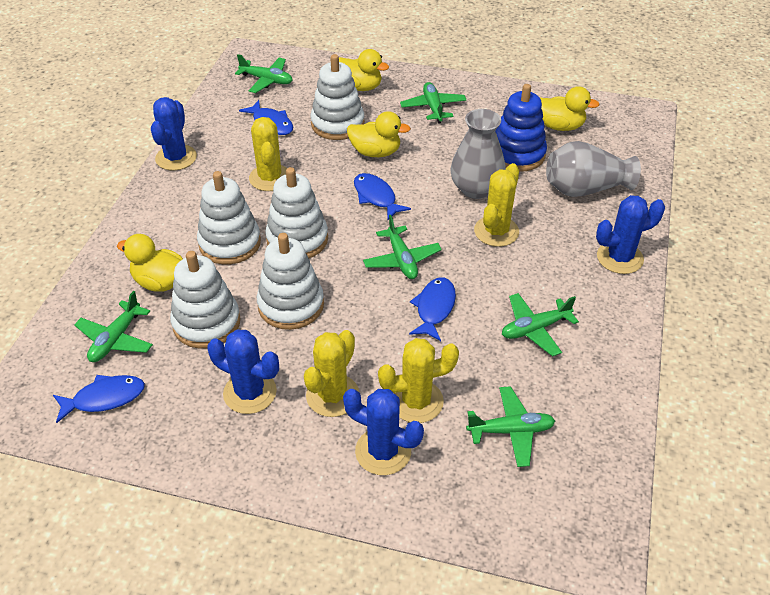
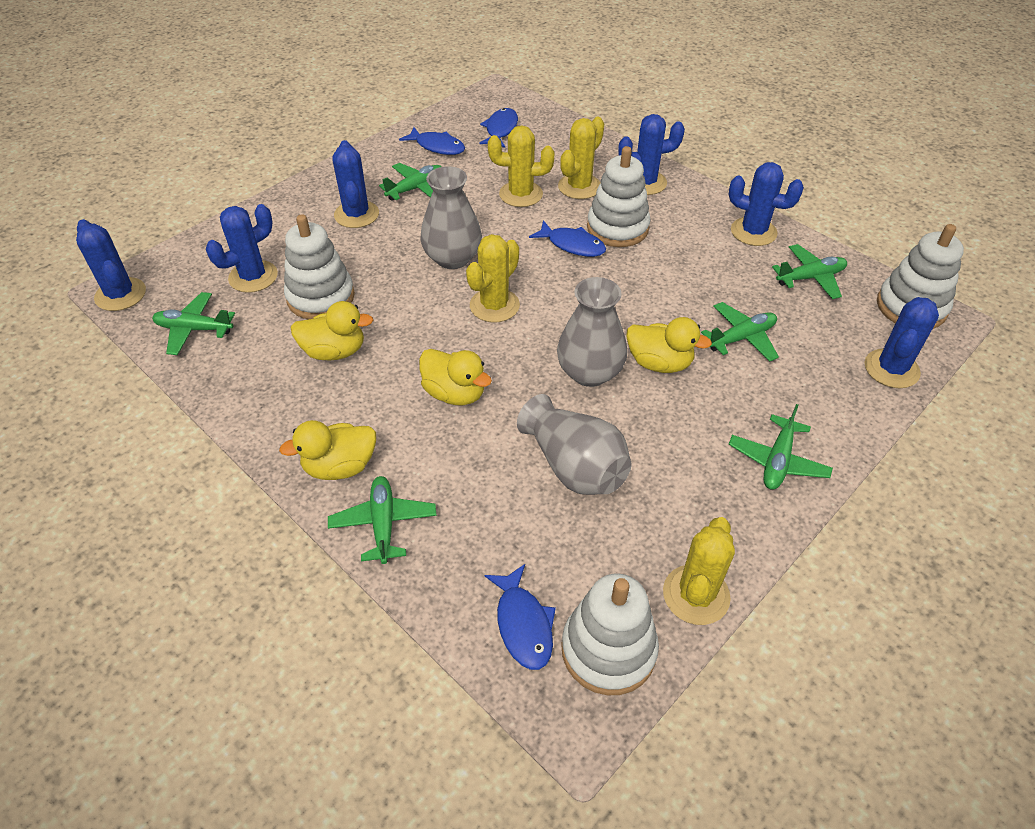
blue cactus: [151,97,197,171] [207,329,279,414] [343,389,424,475] [596,195,665,274] = 4 -> [76,219,146,311] [206,204,278,293] [332,140,379,228] [618,114,685,195] [729,162,804,246] [865,297,939,388] = 6
blue stacking toy: [495,84,547,172] = 1 -> none = 0
grey vase: [450,109,506,199] [546,141,641,197] = 2 -> [420,166,482,269] [517,394,631,495] [557,277,627,387] = 3
white stacking toy: [170,251,240,348] [197,171,261,265] [257,233,324,330] [265,167,328,258] [310,54,365,140] = 5 -> [284,214,355,319] [561,574,659,696] [587,146,651,247] [877,224,964,329] = 4

